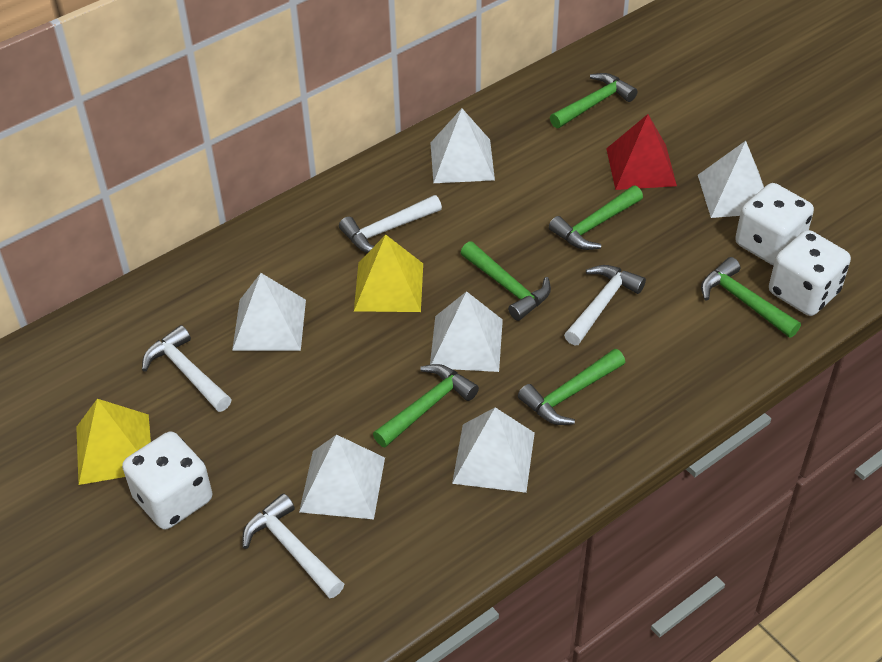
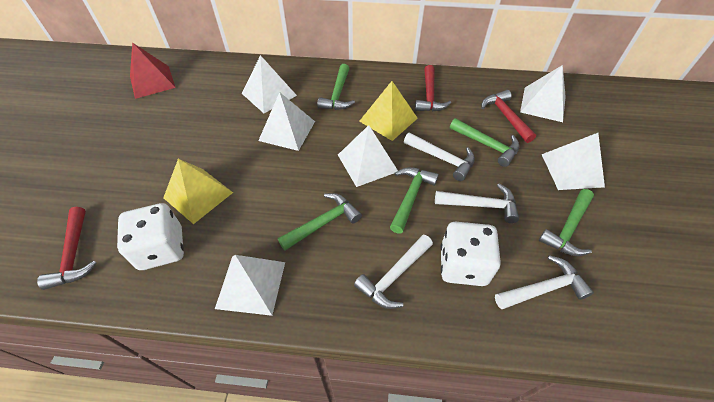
green hammer: [373,364,479,448] [460,241,551,321] [518,349,625,425] [549,186,643,250] [550,73,637,128] [701,257,801,338] = 6 -> [278,193,362,251] [317,64,355,110] [390,167,439,234] [450,118,520,167] [539,189,594,256] = 5
red hammer: none = 0 -> [37,207,97,290] [415,65,451,112] [481,90,536,143] = 3
white dice: [122,431,212,530] [735,183,814,265] [769,230,851,316] = 3 -> [117,203,184,270] [440,221,501,286] = 2

